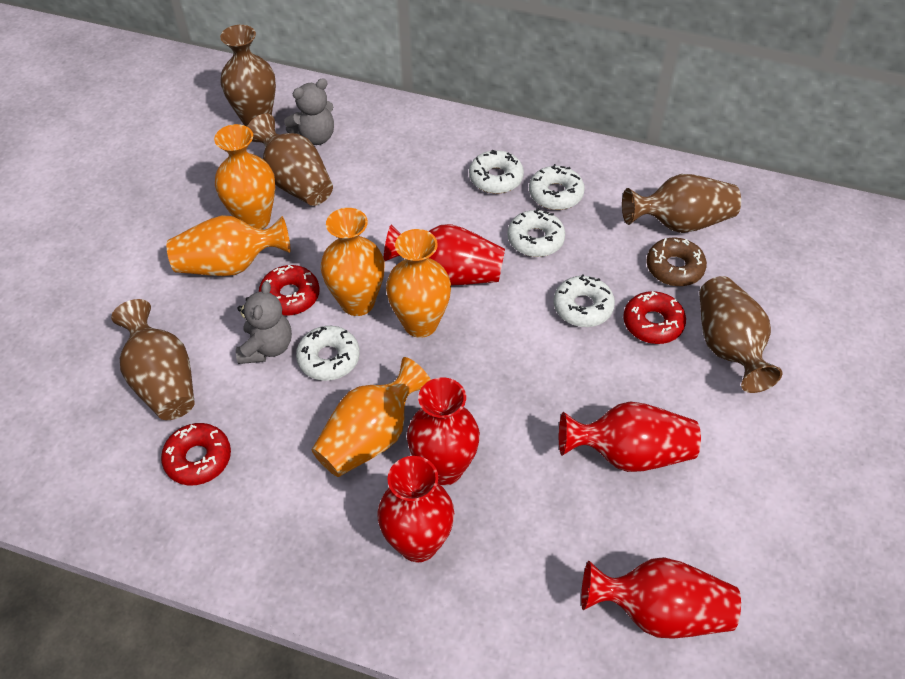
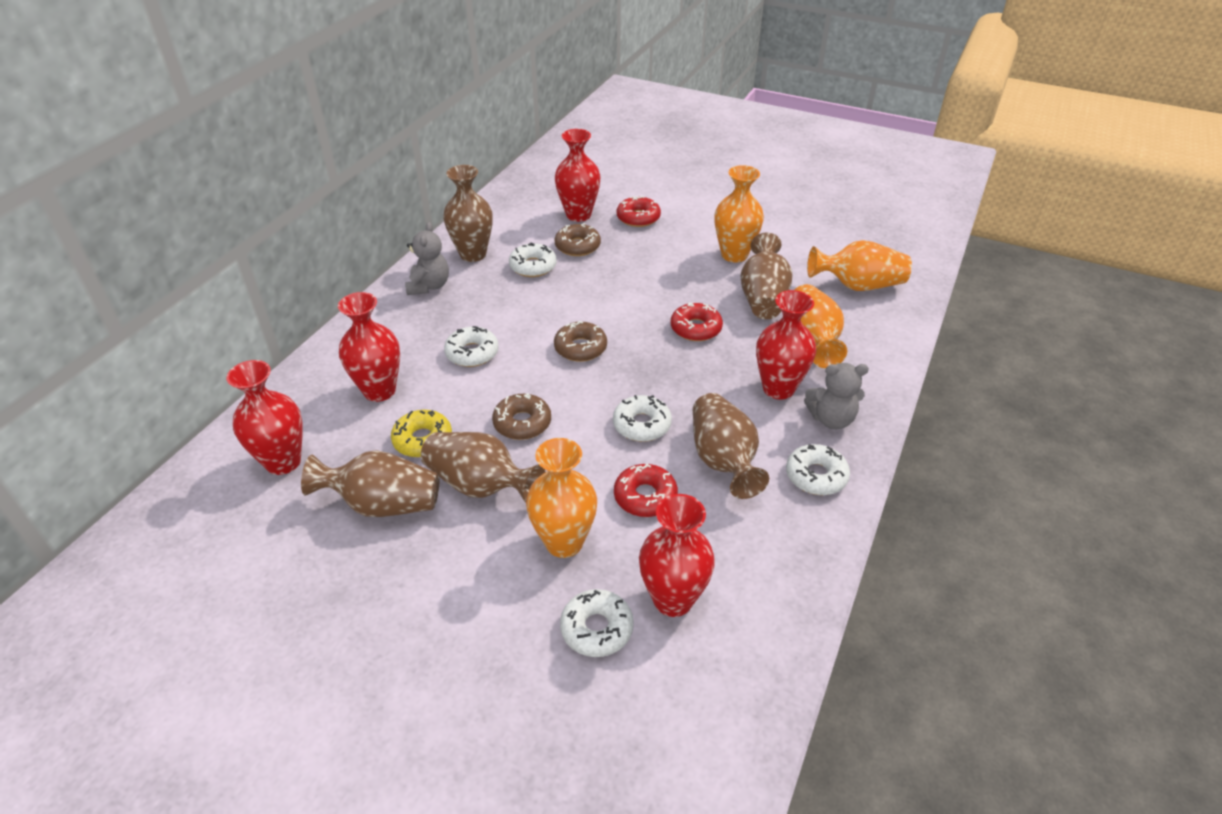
brown donut: [646,238,707,286] = 1 -> [492,393,551,440] [554,321,607,362] [555,223,601,256] = 3
orange vase: [167,215,291,276] [214,124,275,230] [312,357,431,477] [321,208,385,316] [386,229,451,338] = 5 -> [526,438,597,558] [715,165,764,263] [795,284,847,368] [807,240,912,291] = 4
yellow donut: none = 0 -> [391,410,452,457] = 1

